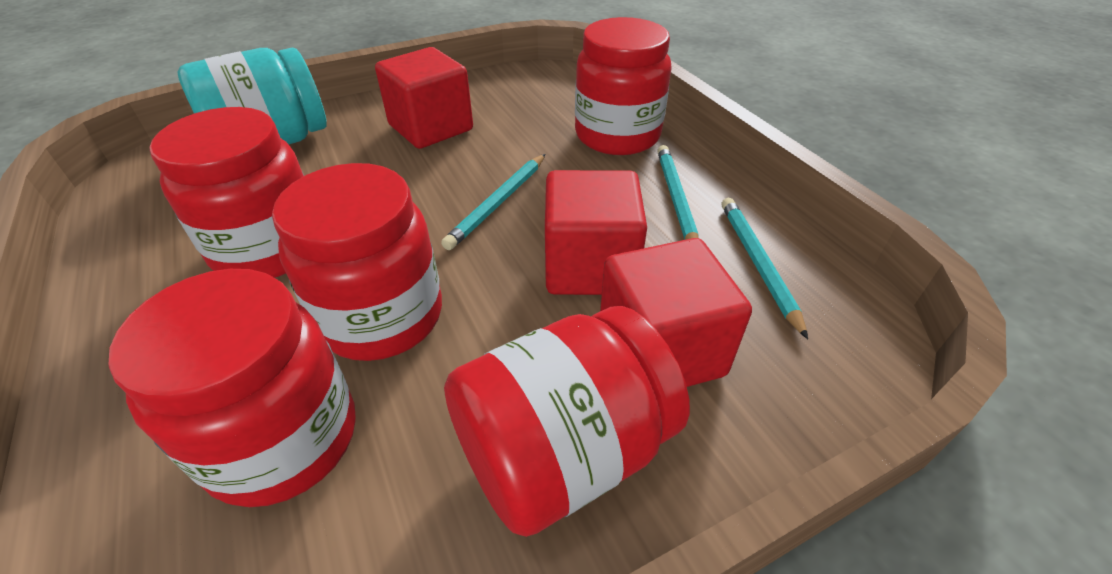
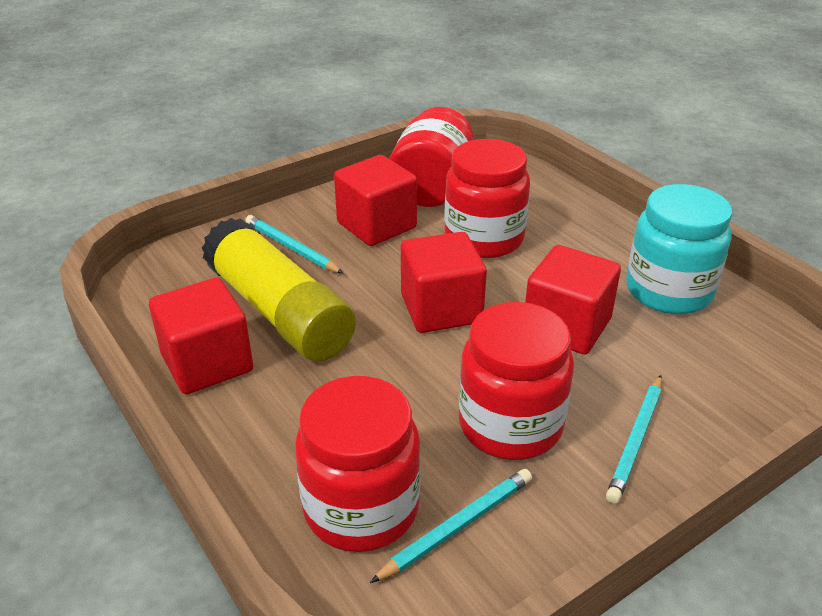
red cube: [375,47,473,149] [545,170,647,295] [600,238,752,387] = 3 -> [149,278,253,394] [334,155,417,246] [401,232,487,333] [525,245,621,355] = 4
red jar: [109,269,356,507] [150,107,304,278] [272,163,442,361] [444,306,690,537] [575,17,672,155] = 5 -> [295,376,421,552] [389,107,474,207] [444,139,530,258] [459,302,574,460] = 4
yellow glue stick: none = 0 -> [202,218,356,361] = 1

